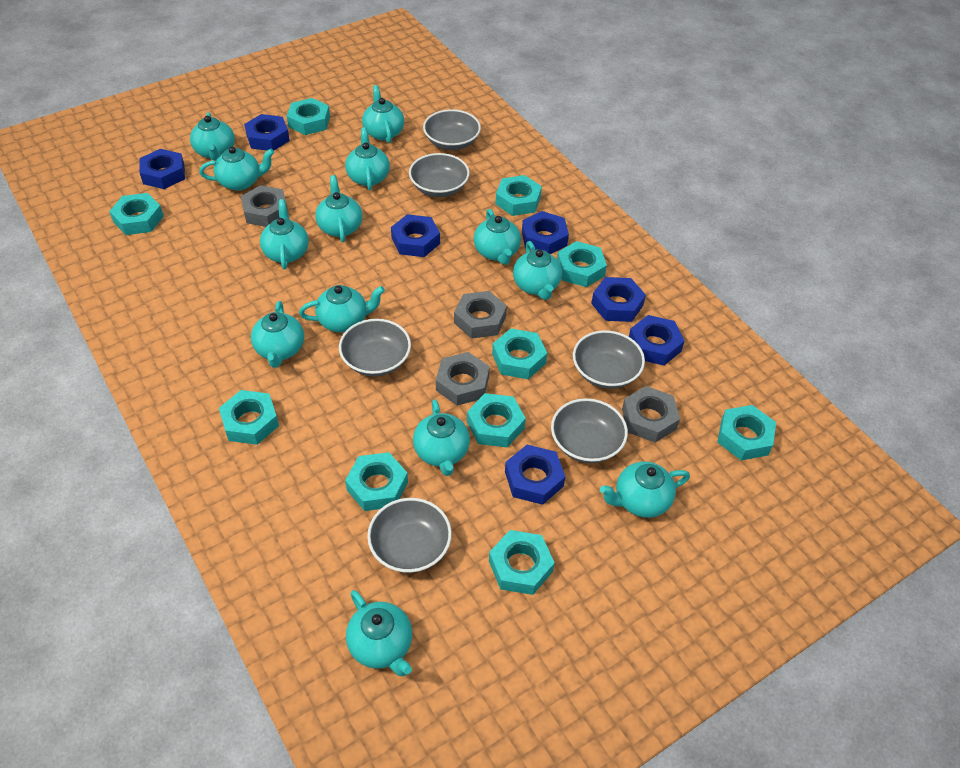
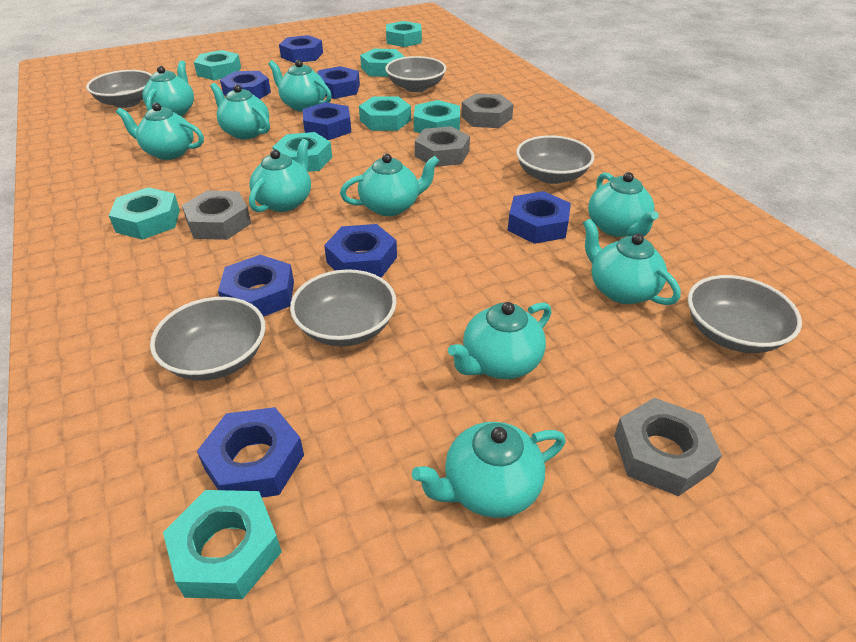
blue nut: [139,149,185,189] [244,114,290,151] [391,214,440,257] [505,445,565,505] [522,211,569,254] [591,277,646,322] [629,315,684,365] = 7 -> [197,407,304,498] [218,255,294,317] [220,71,271,99] [279,35,323,63] [303,102,351,140] [317,66,360,99] [324,224,397,277] [508,191,571,244] = 8
turquoise nut: [109,193,164,235] [219,390,279,445] [287,98,330,135] [345,452,408,511] [467,393,526,448] [489,530,555,595] [492,329,547,379] [496,175,542,216] [557,241,607,287] [718,405,776,460] = 10 -> [109,187,180,240] [163,490,282,599] [194,50,241,80] [272,132,332,172] [359,96,411,131] [360,49,405,77] [386,21,422,47] [414,100,460,133] = 8
turquoise teapot: [190,112,235,161] [199,146,274,191] [251,301,304,368] [260,199,309,269] [299,285,385,332] [315,175,362,242] [345,128,390,190] [346,590,412,676] [362,85,404,143] [413,399,470,476] [474,209,521,265] [513,241,562,300] [600,462,690,518] = 13 -> [116,103,204,160] [143,61,194,116] [210,83,270,139] [249,139,311,212] [268,60,332,112] [340,154,439,216] [412,422,566,518] [448,302,552,379] [583,219,681,305] [588,172,659,237] = 10

